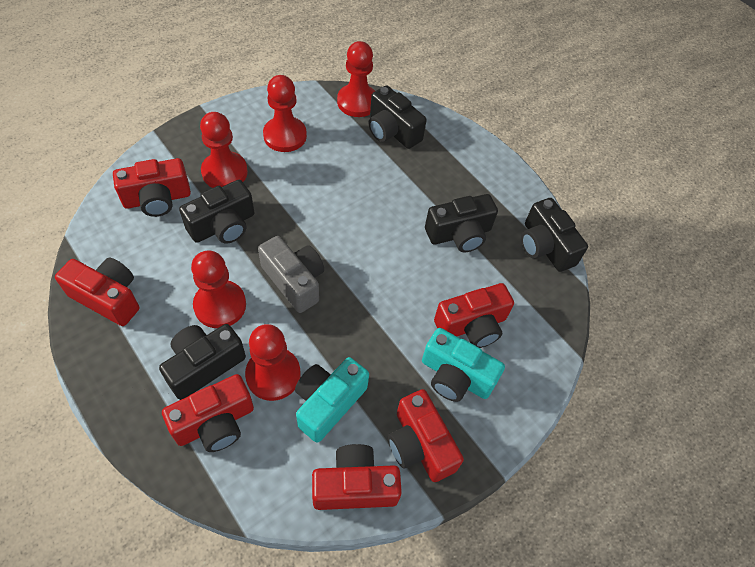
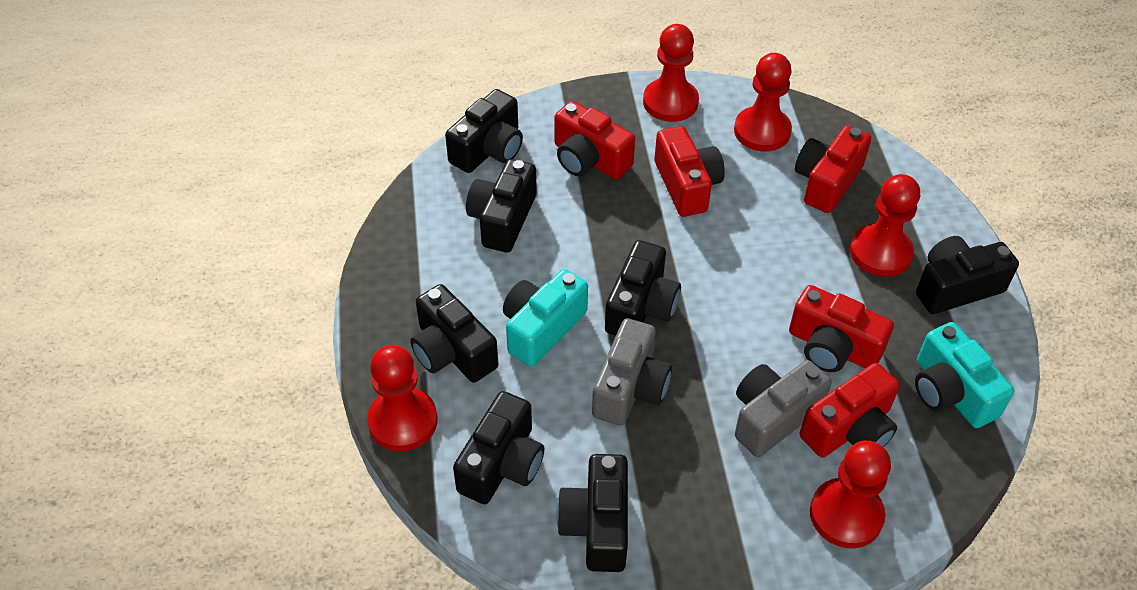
black camera: [159,324,246,400] [179,180,255,243] [369,85,427,149] [425,194,498,252] [521,198,588,272] = 5 -> [410,284,498,383] [445,89,523,173] [453,391,544,504] [466,159,537,252] [556,454,628,572] [605,240,681,336] [916,236,1019,314] = 7
grey camera: [258,236,324,313] = 1 -> [592,318,672,426] [735,360,832,457] = 2
red camera: [55,258,139,326] [113,158,191,217] [162,374,254,452] [312,444,402,510] [388,389,464,482] [434,283,514,348] = 6 -> [554,101,635,179] [655,126,725,217] [789,285,894,372] [795,126,871,213] [800,363,900,458] = 5

